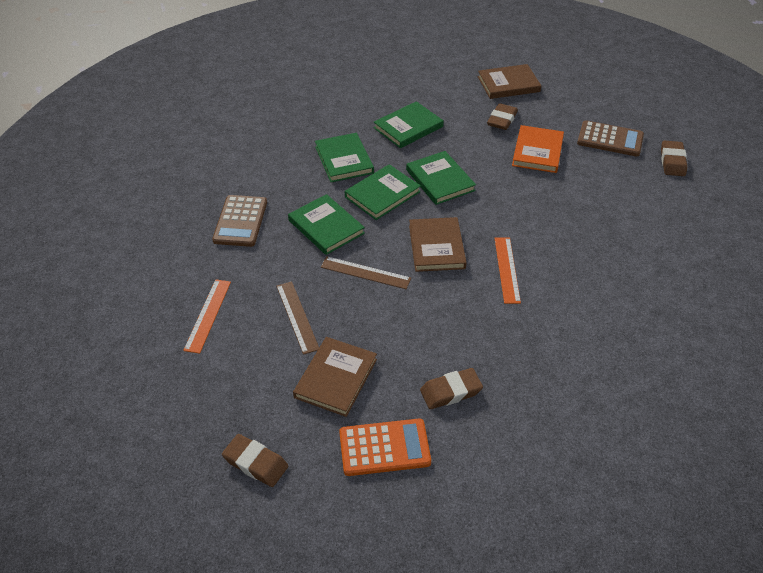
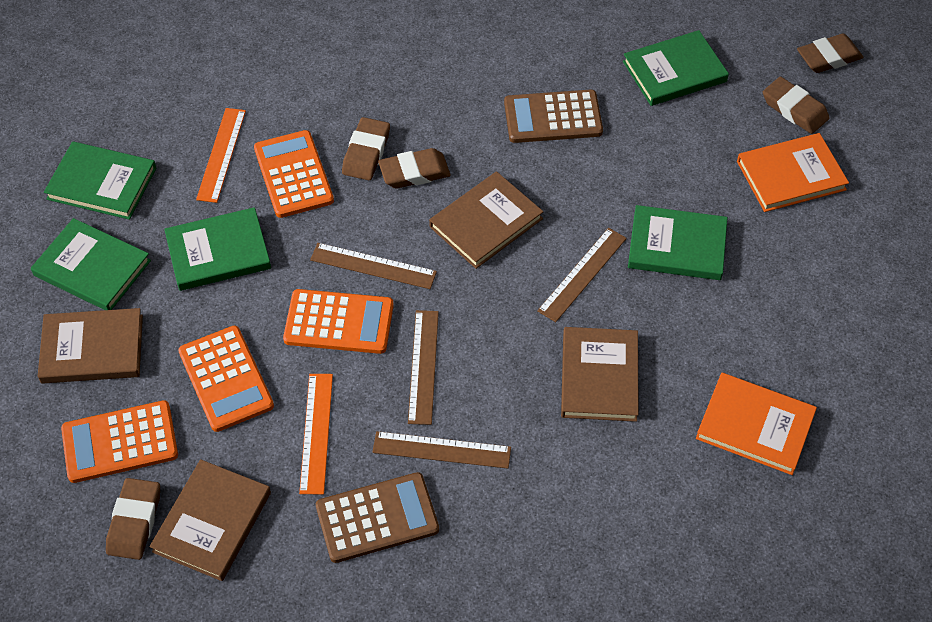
brown book: [293,337,377,417] [409,217,467,272] [478,64,541,99] = 3 -> [38,308,143,384] [149,459,271,581] [429,171,543,269] [561,327,639,422] = 4
brown eraser: [222,434,288,487] [420,368,483,409] [487,103,518,130] [661,141,687,176] = 4 -> [106,478,160,560] [342,117,390,180] [378,148,451,189] [763,76,829,134] [797,33,863,73] = 5
brown ruler: [276,282,319,355] [321,256,411,289] = 2 -> [310,243,437,289] [373,431,511,469] [408,310,439,425] [537,228,627,322] = 4
orange book: [512,125,564,173] = 1 -> [696,373,817,475] [737,133,849,212] = 2
orange calculator: [339,419,431,476] = 1 -> [61,400,178,483] [178,326,274,432] [254,130,334,218] [283,289,394,354] = 4

